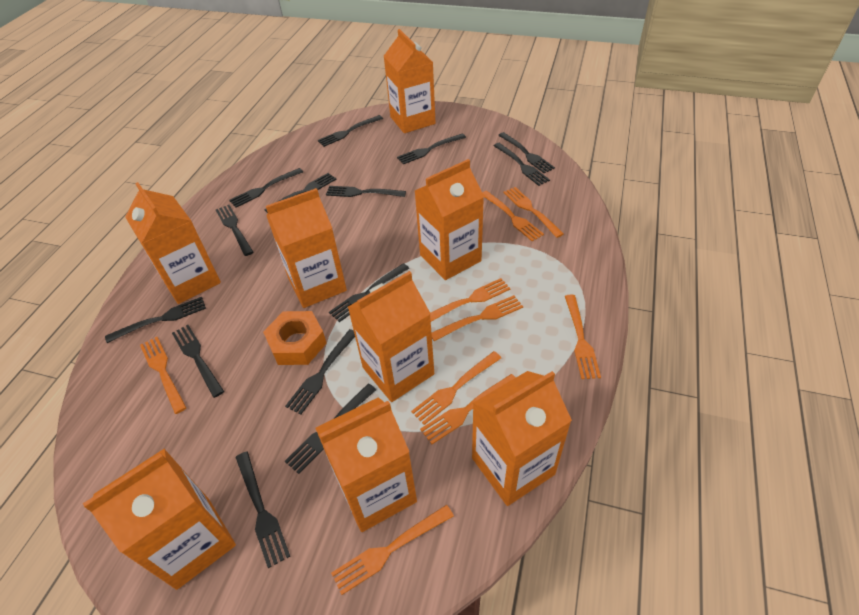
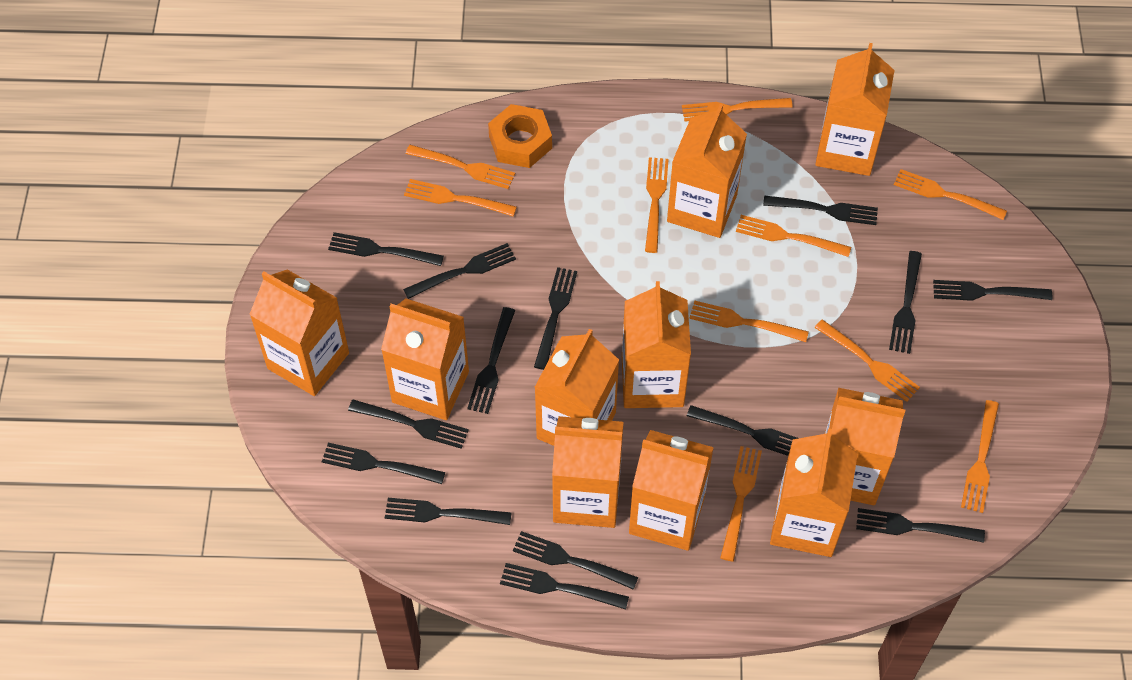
orange carton: [83,448,236,590] [125,182,221,304] [266,188,347,308] [315,397,417,532] [348,271,434,402] [384,29,436,133] [415,159,484,280] [472,371,572,506] = 8 -> [249,270,349,396] [381,299,469,420] [534,329,619,446] [552,416,624,528] [622,281,691,408] [629,430,714,551] [667,104,747,238] [770,428,858,557] [815,43,894,176] [825,388,905,505] = 10
orange fork: [140,337,186,414] [331,505,454,595] [411,351,501,425] [420,374,516,444] [430,278,511,322] [432,295,523,341] [482,191,544,241] [503,187,564,238] [565,294,601,379] = 9 -> [404,179,517,216] [406,145,515,189] [645,157,669,253] [682,98,793,122] [689,300,809,342] [720,446,762,562] [736,215,851,257] [814,319,920,402] [894,169,1007,220] [961,400,999,513] = 10

